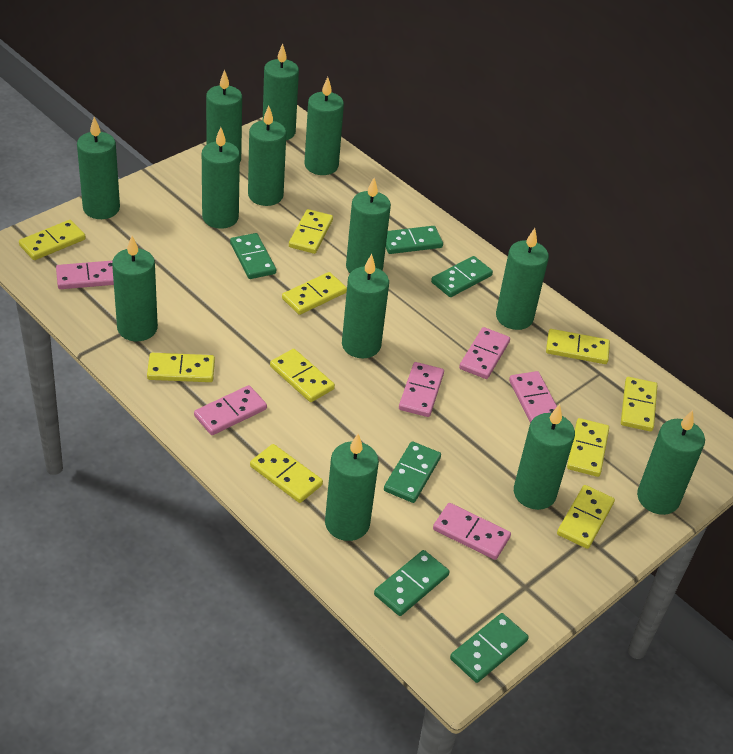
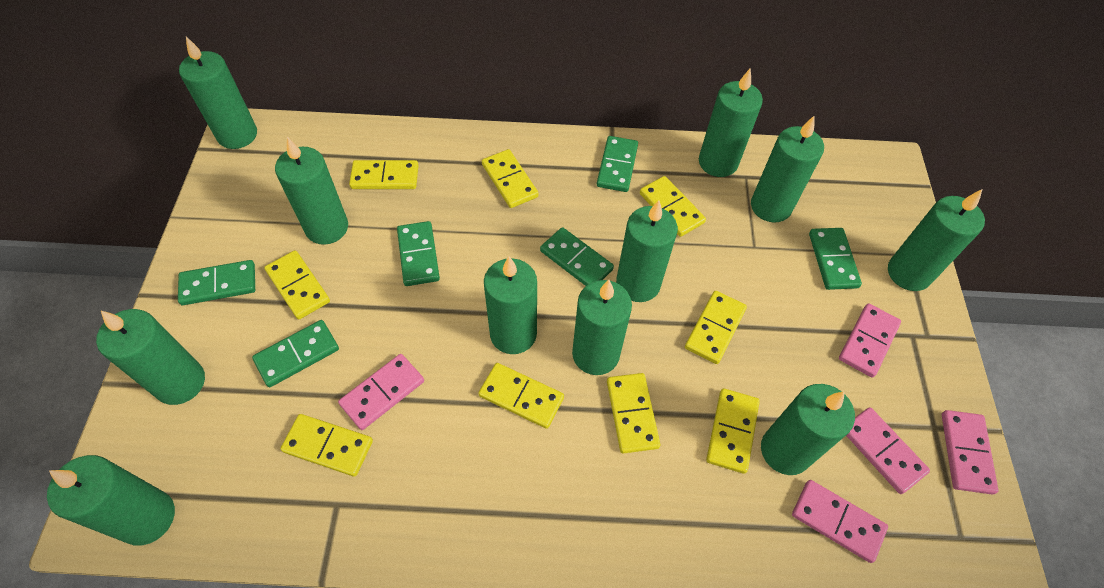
green candle: [77,117,120,219] [112,236,158,341] [202,127,240,229] [206,70,242,162] [248,106,286,206] [263,44,299,140] [305,77,344,175] [325,434,379,541] [342,254,389,358] [346,178,391,273] [496,228,549,330] [514,404,575,510] [637,410,705,515] = 13 -> [47,455,175,546] [96,309,205,405] [179,37,257,149] [275,137,348,245] [484,256,537,354] [572,280,632,375] [616,200,678,302] [699,68,763,177] [751,115,824,222] [761,384,855,475] [888,189,985,291] = 11
pink domino: [56,260,114,289] [194,385,267,435] [399,362,444,417] [433,503,511,560] [459,327,510,379] [509,371,557,423] = 6 -> [338,354,424,430] [792,480,888,563] [839,304,901,377] [846,407,930,494] [942,410,998,495] = 5
yellow domino: [19,220,86,260] [147,353,215,382] [250,444,323,503] [270,349,335,402] [282,272,347,315] [289,209,333,254] [546,329,610,364] [557,485,615,549] [567,418,609,477] [621,377,657,432] = 10 -> [264,250,330,319] [280,414,373,477] [349,160,419,189] [478,363,564,429] [482,149,539,208] [607,373,660,454] [640,176,706,237] [685,291,747,364] [706,388,760,474] = 9

